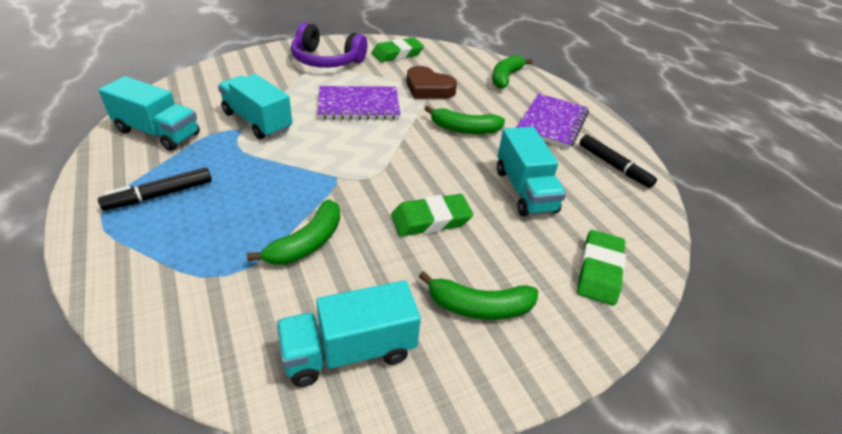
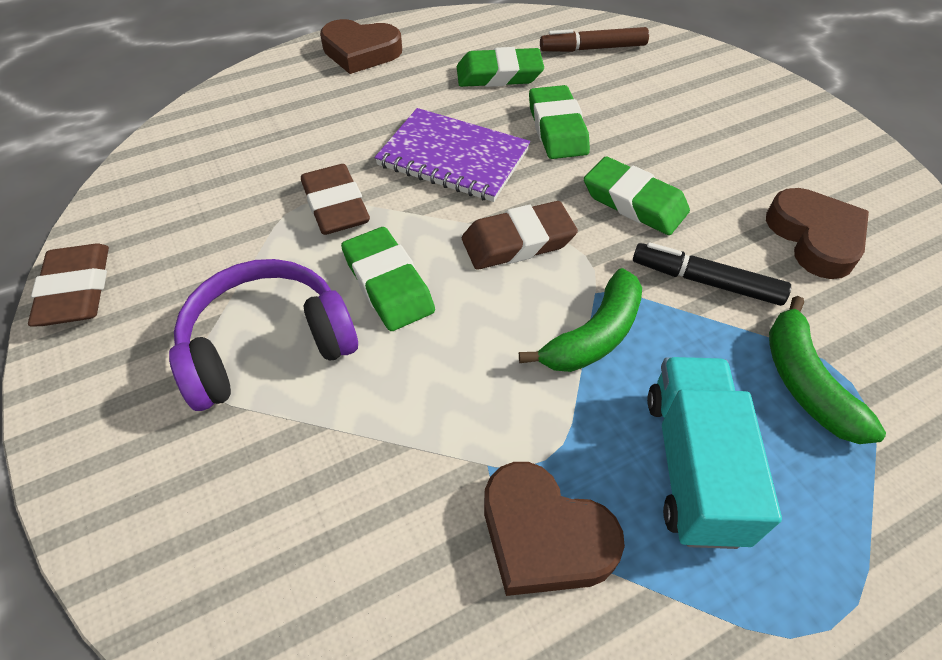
black marker: [98,167,212,211] [579,135,657,188] = 2 -> [633,242,791,306] = 1
brown eraser: none = 0 -> [28,243,109,327] [301,164,370,235] [462,201,578,270] = 3
brown heart: [406,66,457,99] = 1 -> [320,19,402,74] [484,462,625,596] [766,188,869,279] = 3
brown marker: none = 0 -> [540,27,649,52] = 1
green banana: [247,199,340,265] [419,271,538,320] [425,106,505,134] [492,55,533,89] = 4 -> [519,268,642,372] [769,296,886,444] = 2
green eraser: [371,38,424,62] [391,194,473,236] [577,230,626,305] = 3 -> [341,227,435,331] [457,47,544,87] [529,85,590,159] [584,156,690,235] = 4
purple notebook: [318,86,401,120] [516,93,589,149] = 2 -> [375,108,530,202] = 1
turquoise truck: [99,76,200,151] [218,74,292,139] [276,280,421,387] [497,127,566,217] = 4 -> [647,357,782,549] = 1

